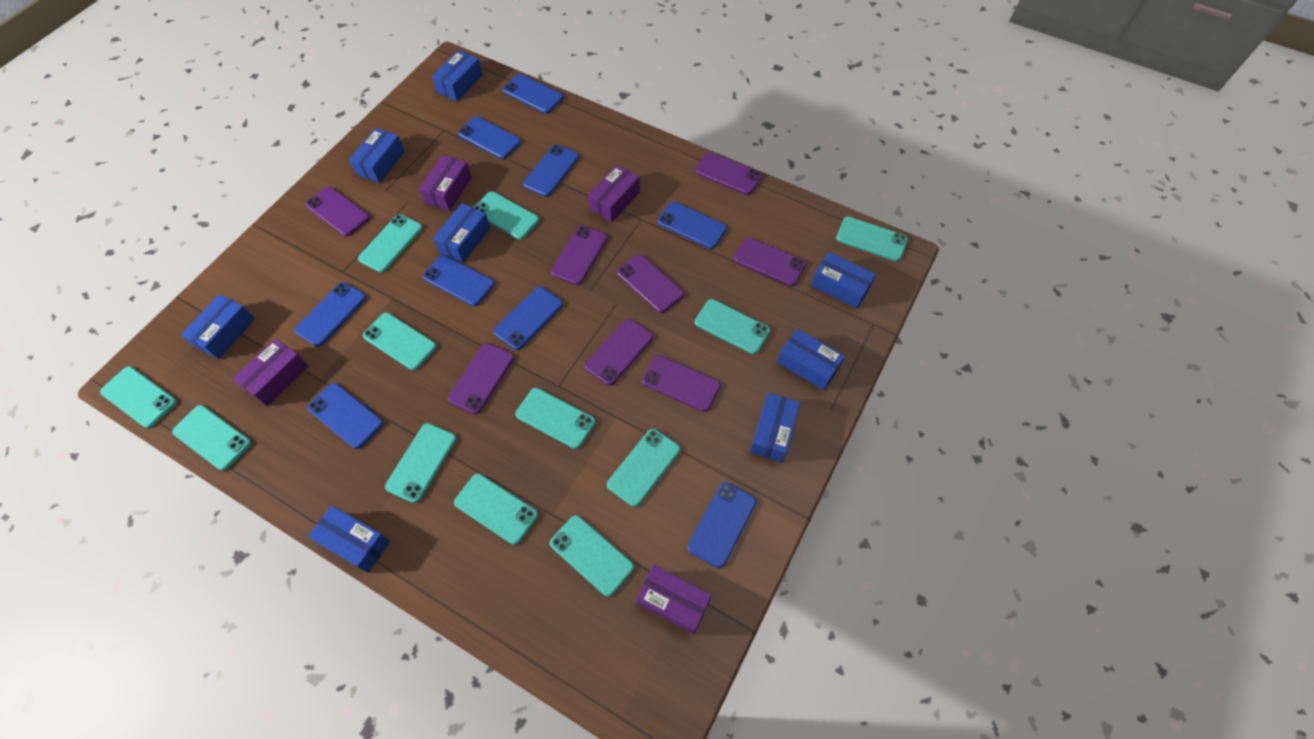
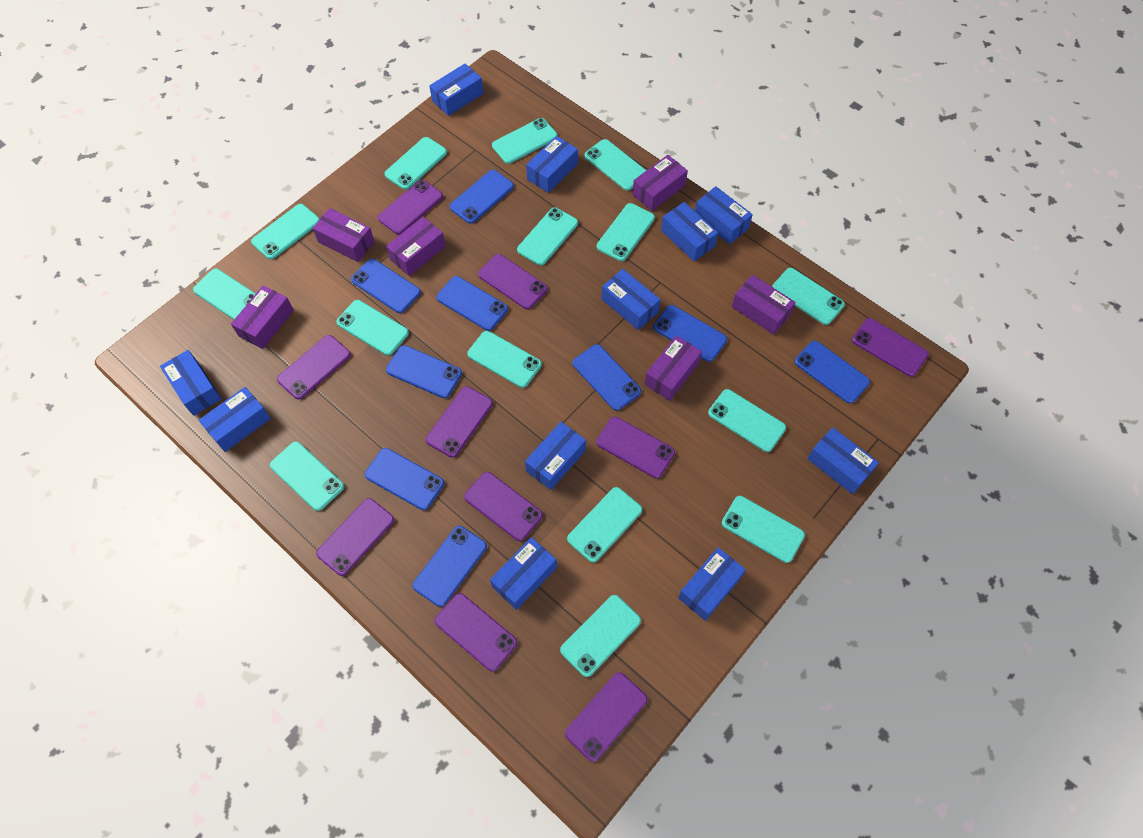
blue box: [181,294,255,359] [308,505,390,573] [349,128,405,183] [432,50,483,101] [433,203,490,263] [750,393,800,463] [777,328,845,390] [811,252,876,309] = 8 -> [160,350,222,416] [199,387,271,452] [429,63,484,116] [490,537,557,610] [525,422,586,490] [526,136,578,193] [601,269,661,330] [661,202,718,261] [678,547,746,621] [695,186,753,244] [807,427,879,494] = 11
purple box: [232,338,308,406] [419,155,472,211] [588,165,640,222] [636,565,712,634] = 4 -> [231,285,294,349] [313,208,375,262] [386,217,446,276] [632,155,688,211] [644,335,702,401] [732,275,796,334] = 6
purple phone: [306,186,370,236] [448,343,514,414] [551,225,608,285] [585,319,653,386] [617,254,684,313] [642,355,721,412] [695,152,762,195] [734,237,806,286] = 8 -> [277,335,351,400] [316,498,394,576] [378,180,443,235] [426,386,493,458] [434,593,517,671] [464,472,543,541] [478,254,548,309] [565,672,648,762] [596,417,675,478] [852,318,928,377] = 10
turquoise phone: [100,366,177,428] [172,405,251,471] [358,214,423,273] [363,312,437,370] [385,423,456,503] [454,474,538,545] [473,191,539,240] [515,388,595,449] [550,515,634,597] [607,429,680,507] [695,299,770,354] [836,216,908,261] = 12 -> [193,269,256,320] [251,204,319,259] [270,442,344,511] [336,300,409,356] [384,137,447,190] [467,331,542,388] [492,118,558,164] [517,207,578,265] [560,595,641,677] [567,487,642,562] [585,139,646,191] [597,203,655,261] [708,389,786,452] [722,496,805,563] [772,268,845,325] = 15

